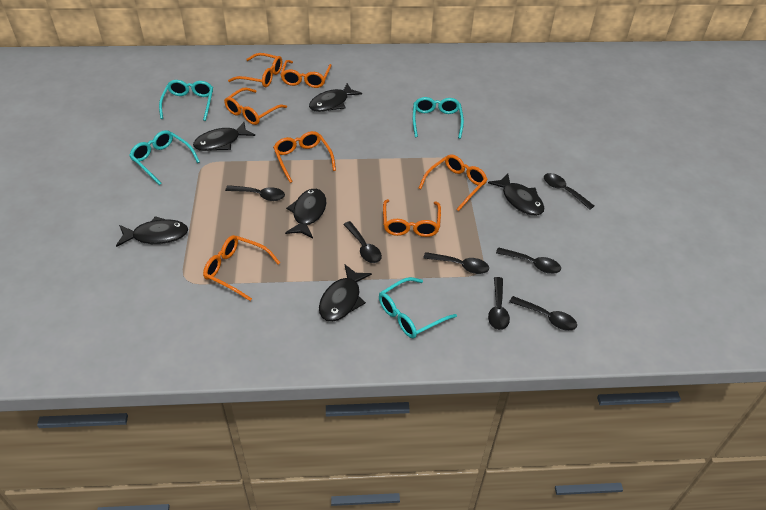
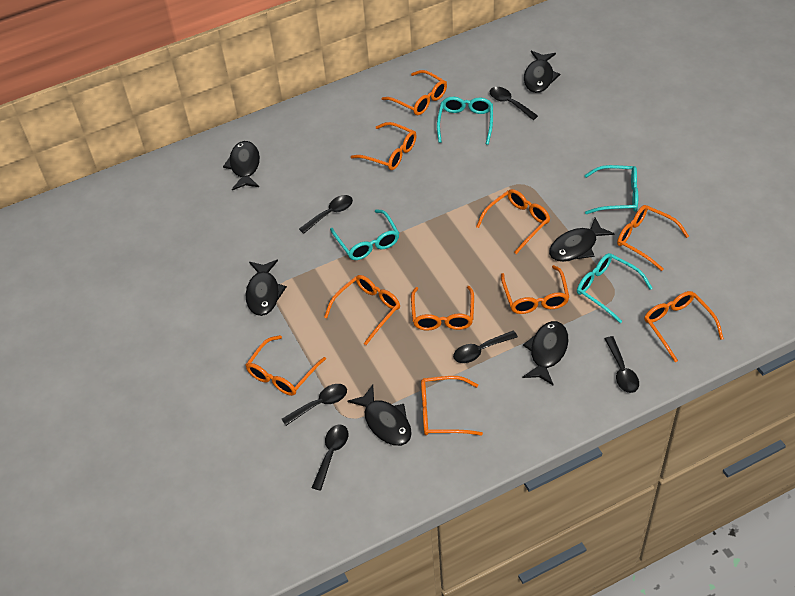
black spoon: [225,185,285,201] [343,221,382,263] [423,252,489,274] [488,277,510,330] [496,247,561,274] [509,296,577,331] [544,173,594,210] = 7 -> [282,384,347,426] [299,195,353,234] [312,425,348,491] [453,330,518,363] [490,87,538,120] [605,336,639,393] = 6
orange glasses: [203,235,280,301] [224,88,287,125] [228,53,282,87] [273,131,336,183] [280,60,332,88] [383,199,441,237] [418,155,488,211] = 7 -> [246,335,326,396] [324,275,400,345] [351,122,417,170] [382,70,447,115] [411,286,474,331] [421,376,483,436] [476,189,550,254] [501,265,569,314] [617,205,689,271] [644,291,724,362] = 10

